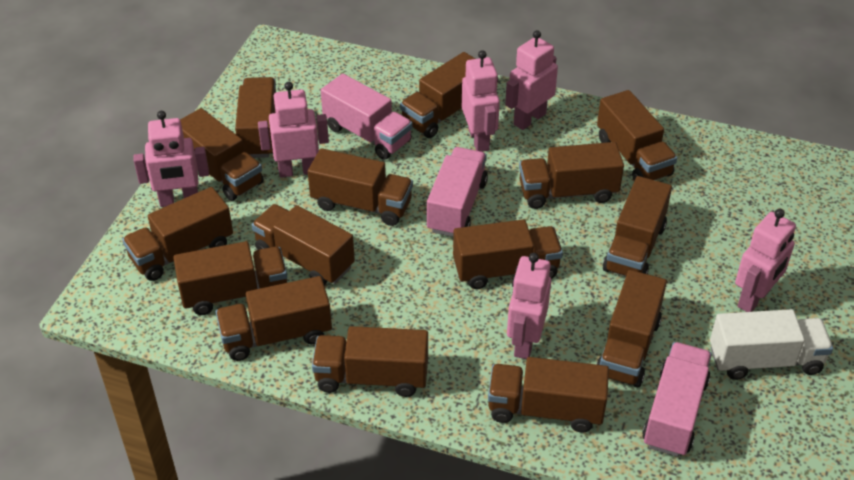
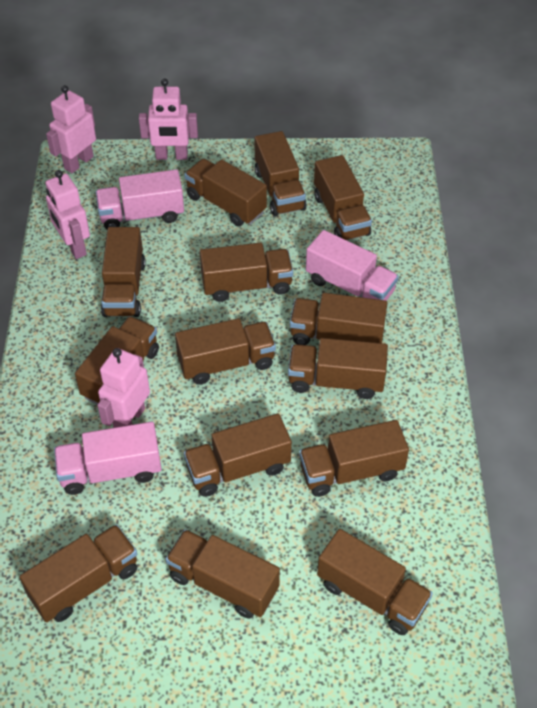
brown truck: [122,187,233,281] [173,241,287,315] [180,108,264,201] [216,276,332,361] [235,77,276,158] [252,204,355,285] [308,148,413,226] [312,326,428,397] [400,52,475,138] [453,219,563,289] [488,357,609,432] [519,142,624,209] [596,270,667,387] [597,90,677,181] [603,176,672,276] = 15 -> [19,524,137,622] [75,316,159,405] [101,227,146,317] [166,529,280,619] [175,318,276,385] [184,413,292,497] [185,158,267,226] [200,243,293,302] [254,131,307,216] [288,338,388,399] [290,293,387,345] [299,420,409,497] [314,155,372,240] [317,529,433,635] = 14
pink robot: [134,111,209,207] [258,82,329,178] [462,50,500,152] [505,30,558,130] [507,253,551,359] [735,209,796,312] = 6 -> [46,85,96,173] [46,170,90,259] [97,348,150,428] [139,79,198,160] = 4
white truck: [710,309,833,380] = 1 -> none = 0

